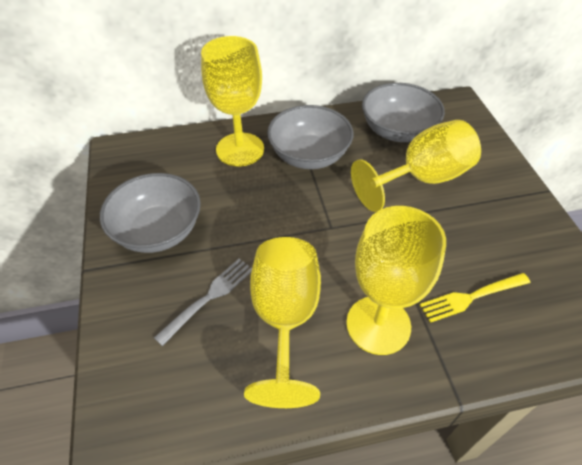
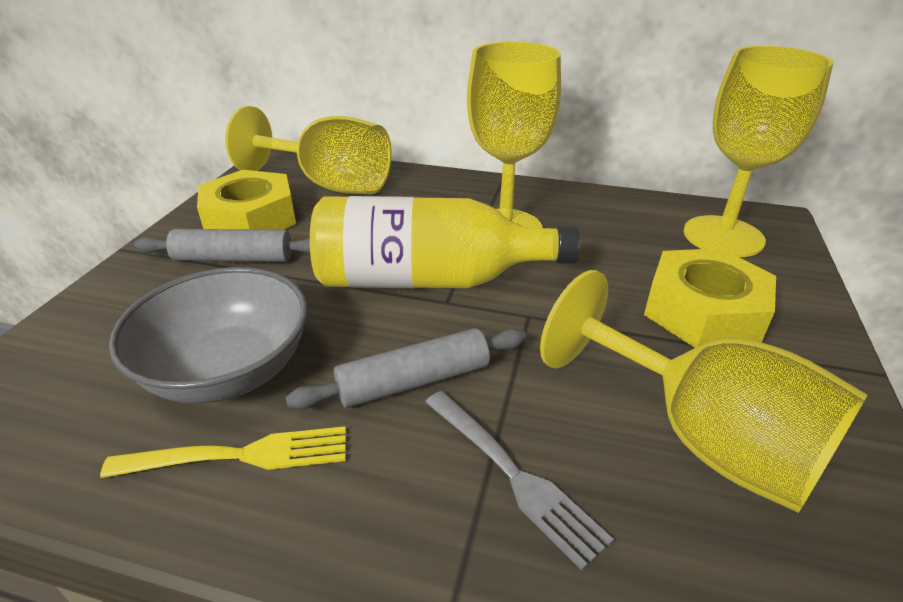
grey bowl: [100,173,201,253] [267,105,353,169] [362,83,445,142] = 3 -> [109,267,308,404] = 1
grey rolling pin: none = 0 -> [134,229,310,262] [285,328,526,410] = 2
yellow bottle: none = 0 -> [310,196,580,288] = 1
yellow nut: none = 0 -> [197,170,296,230] [644,248,776,348] = 2

